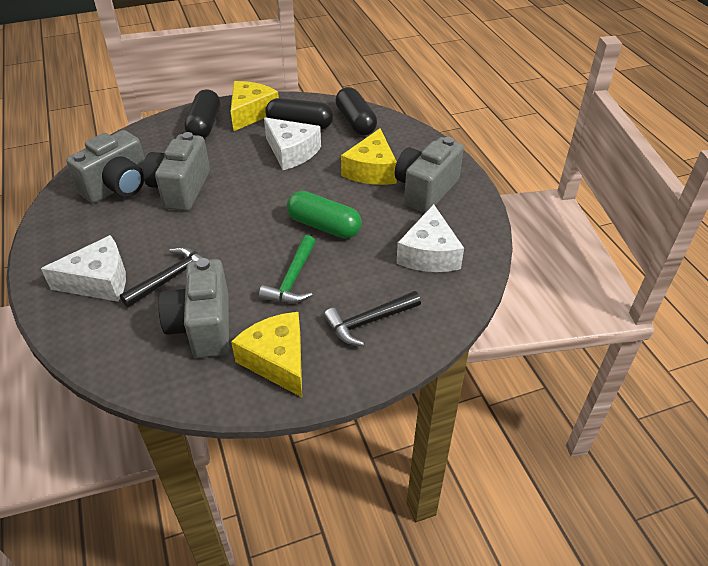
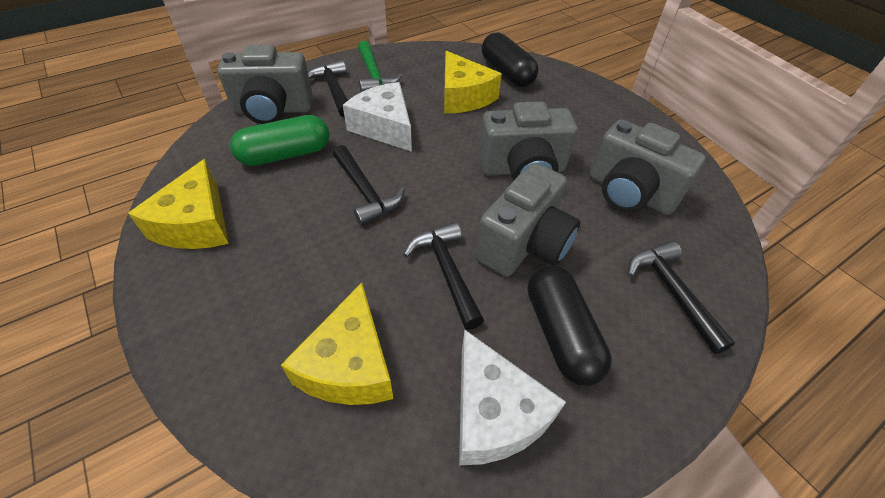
black capsule: [184,89,220,138] [265,98,333,130] [335,87,377,136] = 3 -> [482,32,539,87] [528,265,612,386] = 2
black hammer: [120,247,204,307] [323,291,421,346] = 2 -> [308,60,348,118] [332,145,405,225] [403,222,484,330] [628,241,735,354] = 4
white cheese: [41,235,126,302] [264,118,321,170] [396,204,464,272] = 3 -> [343,82,412,152] [459,330,566,465] = 2

